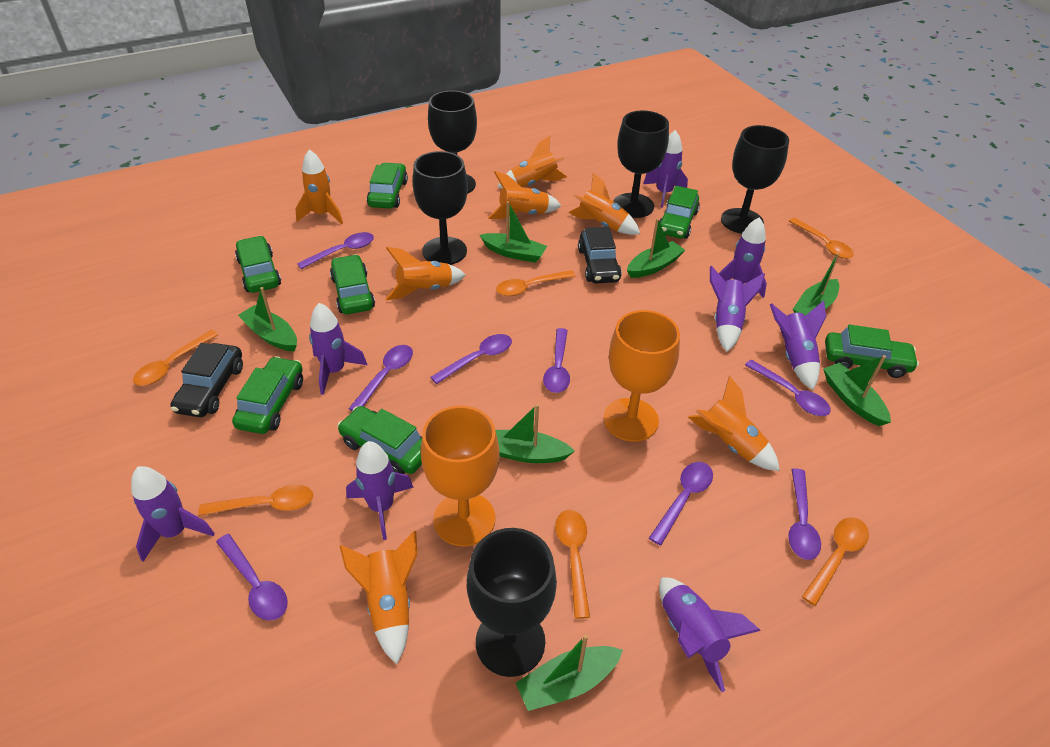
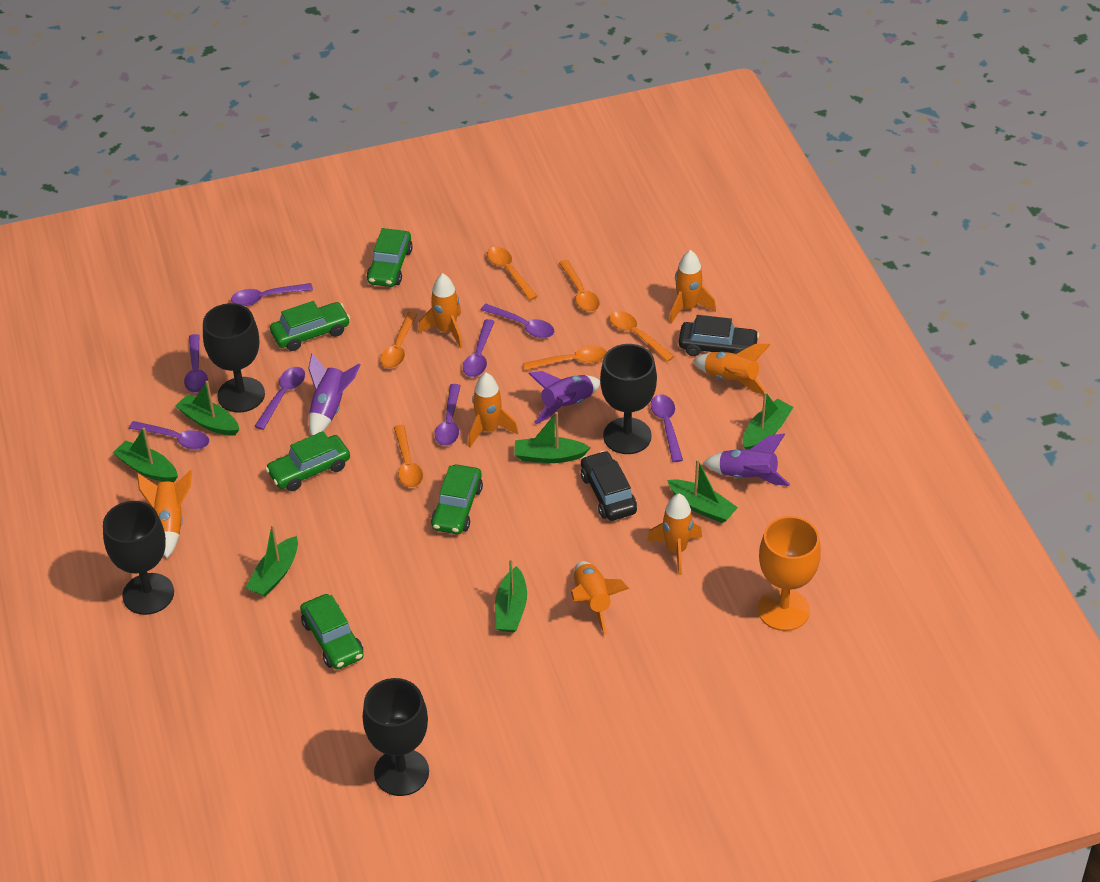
black goblet: [413,151,468,265] [428,90,477,194] [467,528,557,677] [614,110,669,218] [721,125,789,234] = 5 -> [103,501,174,615] [203,303,265,412] [363,678,429,796] [600,344,657,454] = 4
green car: [232,356,303,434] [235,236,281,293] [330,254,375,314] [337,406,422,474] [367,162,408,208] [659,186,700,239] [825,325,919,378] = 7 -> [265,431,350,491] [270,301,350,351] [300,594,363,669] [367,228,413,287] [431,464,483,534] = 5
orange goblet: [421,405,500,546] [604,310,680,442] = 2 -> [758,516,821,631] = 1
purple rocket: [131,466,215,562] [309,303,367,395] [346,441,414,540] [643,130,688,208] [659,577,761,692] [710,266,765,352] [719,217,767,298] [770,301,826,390] = 8 -> [308,354,360,435] [528,371,600,424] [703,433,790,486] = 3

